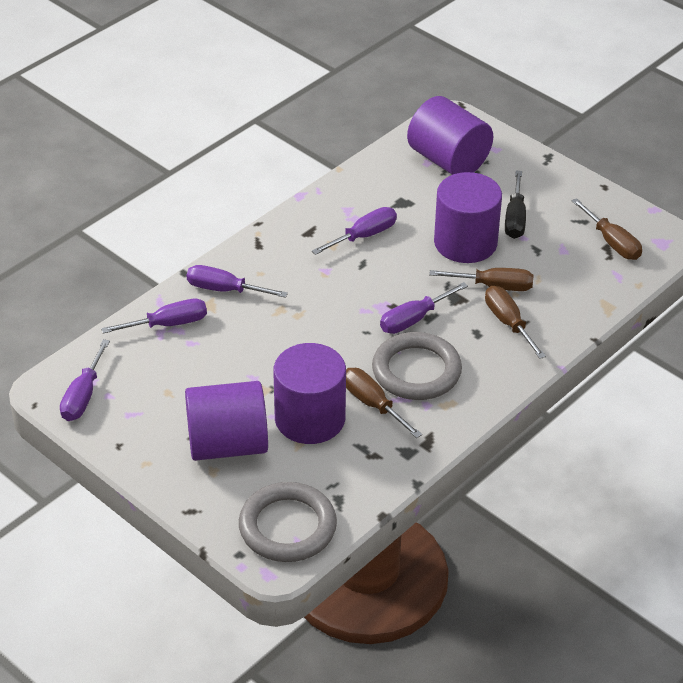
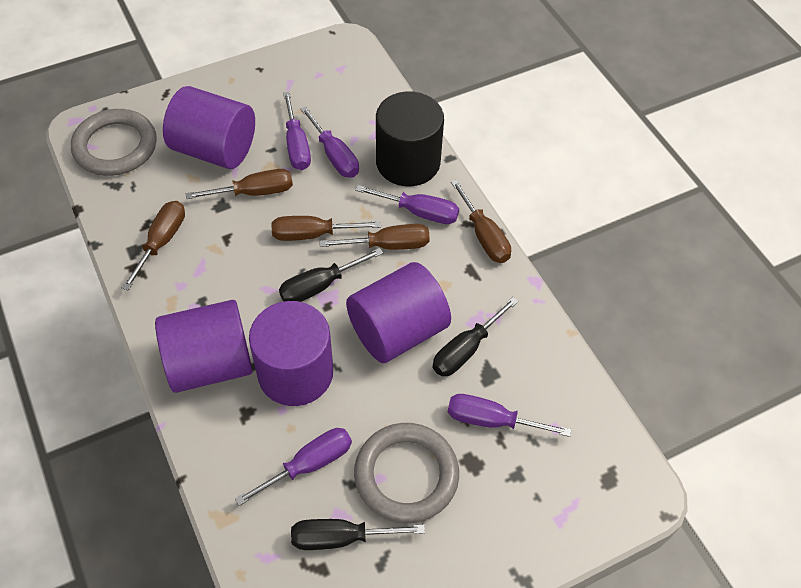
black cylinder: none = 0 -> [376,92,444,186] = 1
black screwdriver: [505,171,526,239] = 1 -> [279,248,383,302] [291,519,425,550] [433,297,519,376] = 3
brown screwdriver: [346,368,422,438] [429,268,533,291] [485,286,546,359] [571,198,642,260] = 4 -> [122,201,185,291] [186,169,293,199] [271,216,381,241] [319,224,430,250] [451,180,511,263] = 5

